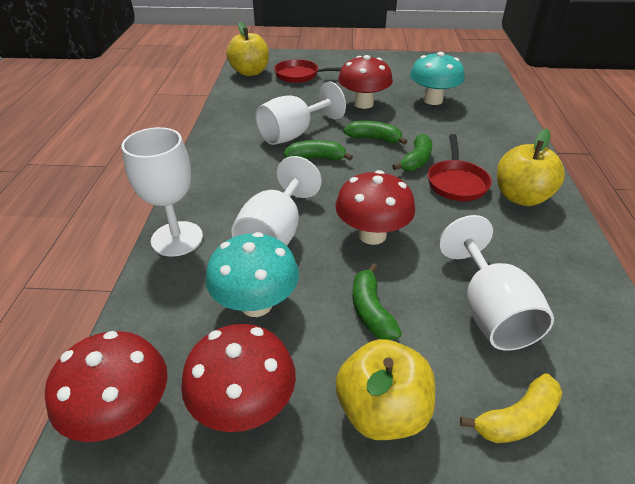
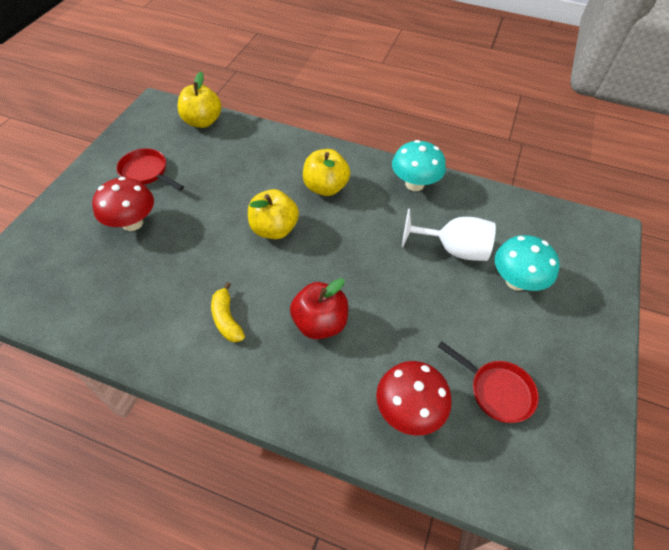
green banana: [284,140,353,161] [343,121,407,145] [353,263,402,340] [393,134,432,171] = 4 -> none = 0
red apple: none = 0 -> [290,278,348,339] = 1
red mushroom: [45,331,167,442] [181,324,296,432] [335,170,415,245] [338,55,393,109] = 4 -> [92,177,154,231] [376,361,451,436] = 2
white goblet: [121,127,203,257] [231,156,322,245] [255,81,346,145] [439,215,554,351] = 4 -> [401,209,496,261] = 1

